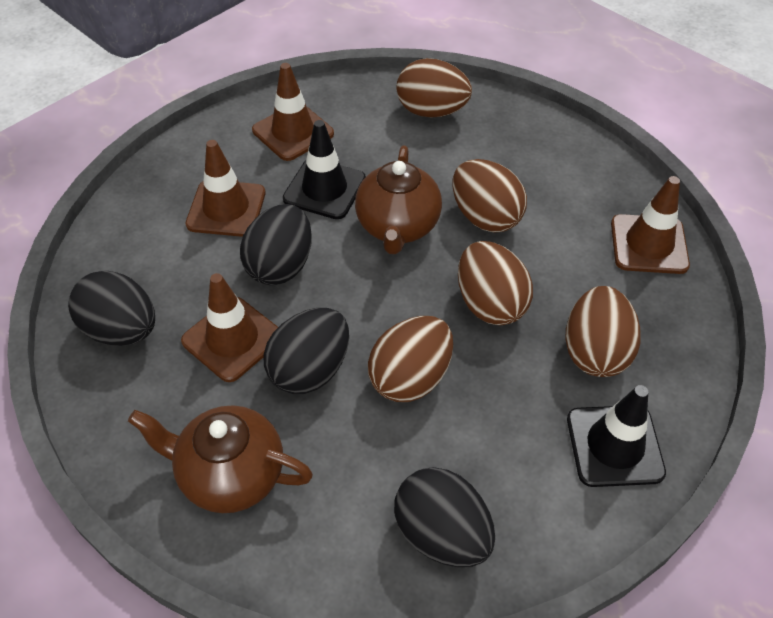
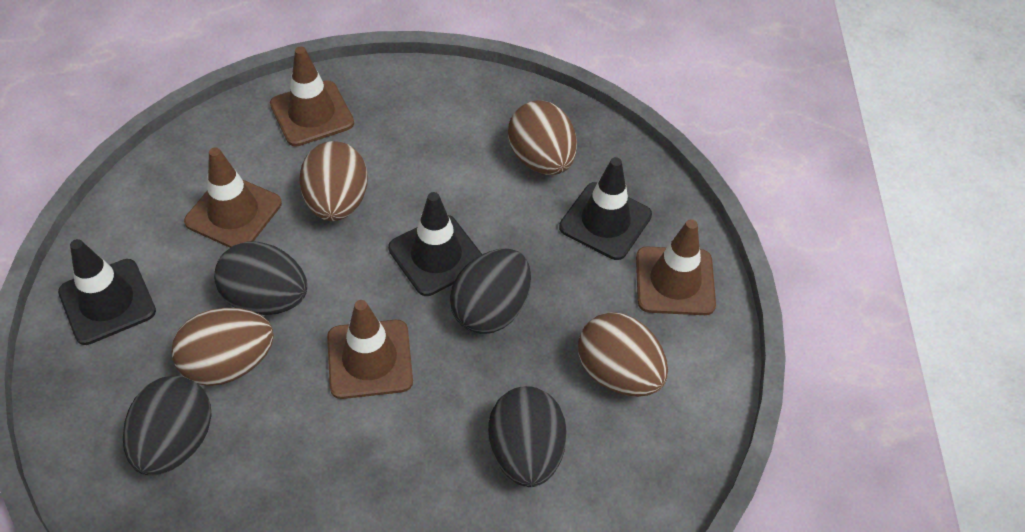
black traffic cone: [283,120,366,219] [567,385,666,487] = 2 -> [58,239,156,345] [388,192,482,296] [559,157,652,260] = 3
brown egg: [368,316,453,402] [396,58,472,118] [452,159,527,232] [458,241,533,325] [565,286,641,377] = 5 -> [171,308,274,386] [299,141,368,221] [508,100,577,175] [578,312,668,397] = 4
brown teapot: [128,405,313,513] [355,146,442,254] = 2 -> none = 0

